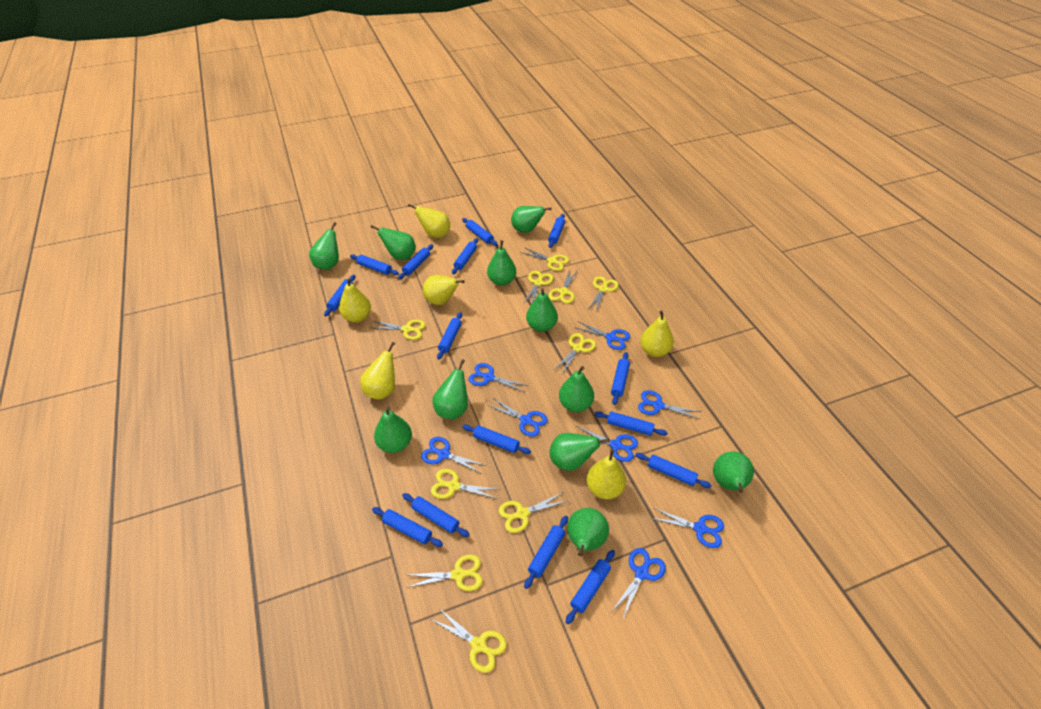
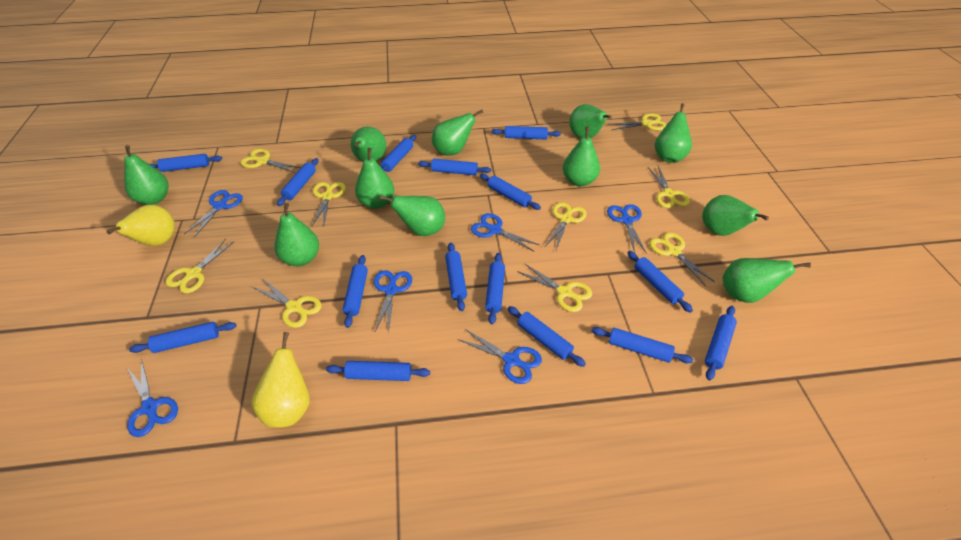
blue scissors: [421,437,487,474] [469,363,529,392] [488,399,548,437] [574,321,630,350] [577,426,638,462] [612,548,666,618] [638,390,701,419] [651,508,724,548] = 8 -> [127,359,178,437] [184,190,243,237] [374,270,412,334] [458,329,542,384] [471,213,540,251] [607,204,646,253] = 6
yellow pear: [339,278,371,322] [360,342,395,400] [408,204,450,238] [423,275,465,305] [587,449,626,499] [640,310,674,357] = 6 -> [106,205,175,246] [251,332,310,428] = 2
yellow scissors: [371,320,426,340] [406,554,483,591] [431,469,501,499] [431,608,507,673] [499,492,568,533] [520,247,569,271] [523,271,554,304] [548,269,577,304] [554,333,596,374] [589,276,619,312] = 10 -> [165,238,235,293] [241,149,301,173] [253,279,322,328] [312,182,346,227] [517,263,592,312] [545,202,587,250] [609,113,667,130] [648,166,690,208] [649,232,715,286] = 9

